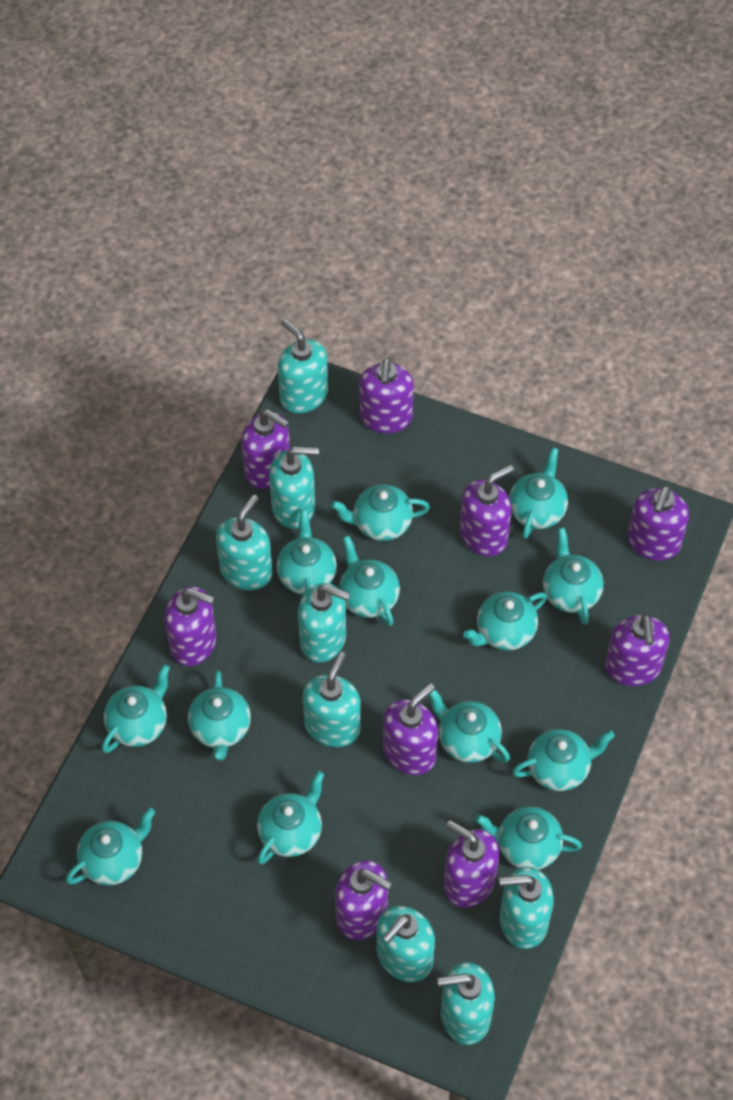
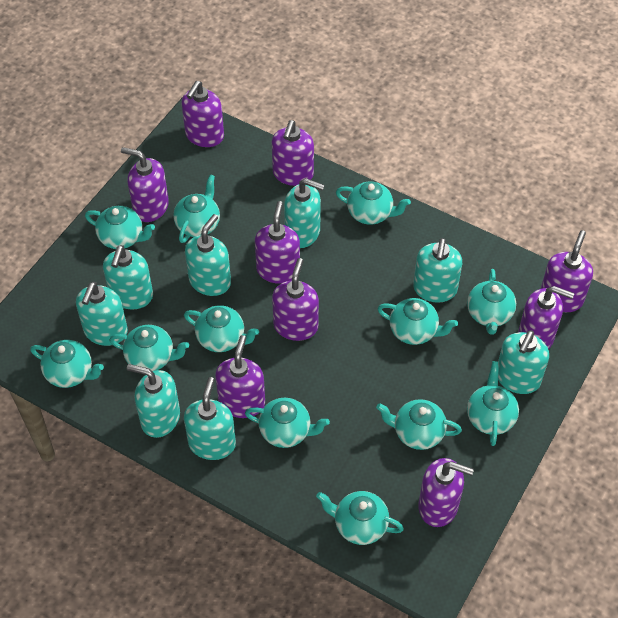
turquoise teapot: [66,808,155,886] [102,664,170,753] [188,670,251,761] [257,771,325,864] [277,509,337,594] [331,485,430,541] [339,535,400,626] [429,690,510,763] [463,592,547,650] [475,806,582,870] [509,447,568,539] [512,729,615,791] [543,527,604,625] = 13 -> [30,340,104,388] [85,206,155,249] [109,325,189,371] [173,175,220,243] [184,305,259,352] [245,398,330,448] [316,491,404,545] [336,182,411,225] [376,399,462,450] [377,298,458,345] [467,269,516,335] [467,361,519,446] = 12

